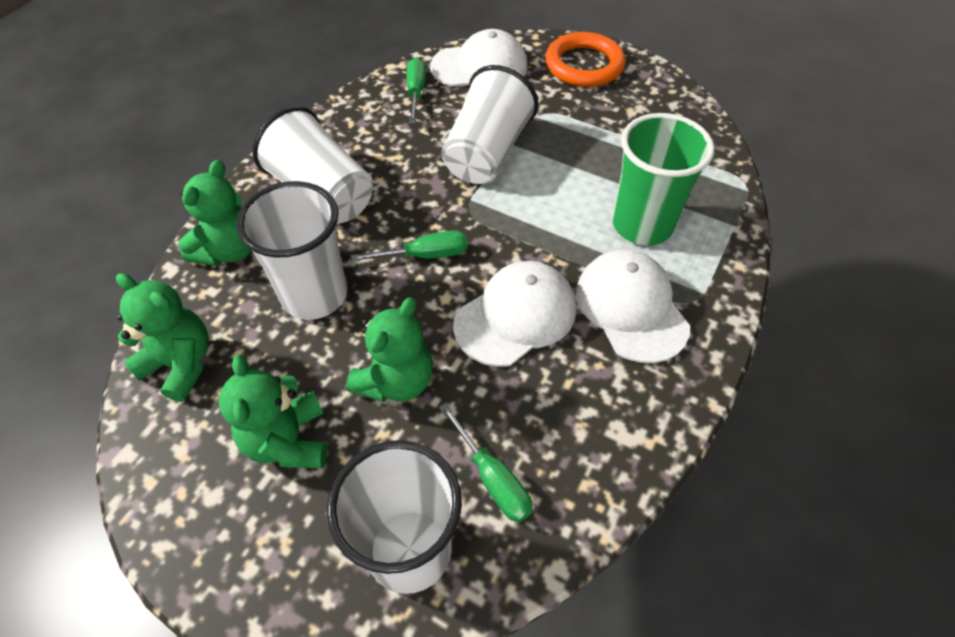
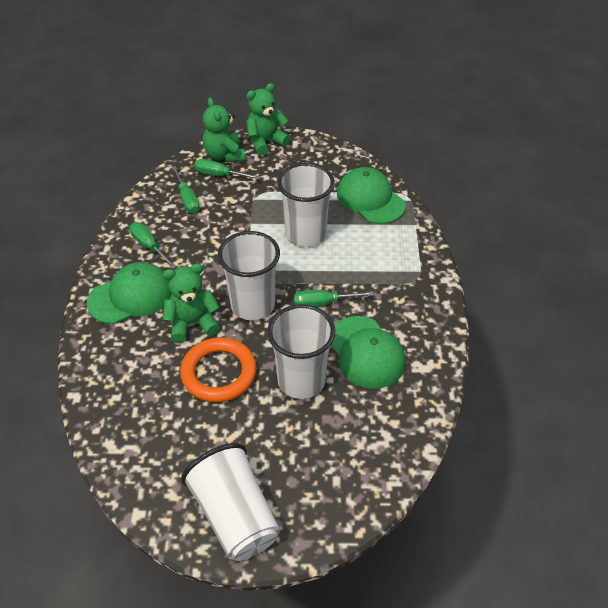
green cap: none = 0 -> [87,262,172,324] [330,316,406,389] [337,167,406,224] = 3
green cup: [612,113,715,245] = 1 -> none = 0
green screwdriver: [350,230,467,262] [406,57,426,123] [439,403,533,523] = 3 -> [129,222,177,269] [172,166,200,213] [194,159,261,180] [294,290,374,307] = 4
green teddy bear: [116,273,209,402] [178,160,252,266] [219,354,327,468] [346,297,433,402] = 4 -> [163,264,220,343] [203,98,245,162] [246,83,290,155] = 3
white cap: [430,29,527,87] [453,261,576,367] [576,250,690,363] = 3 -> none = 0

